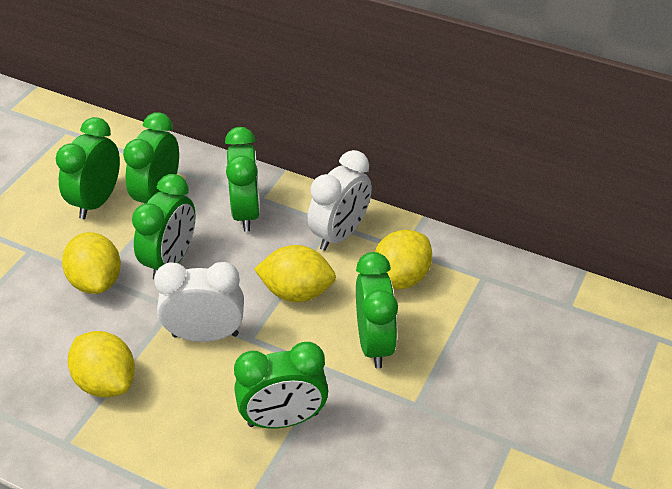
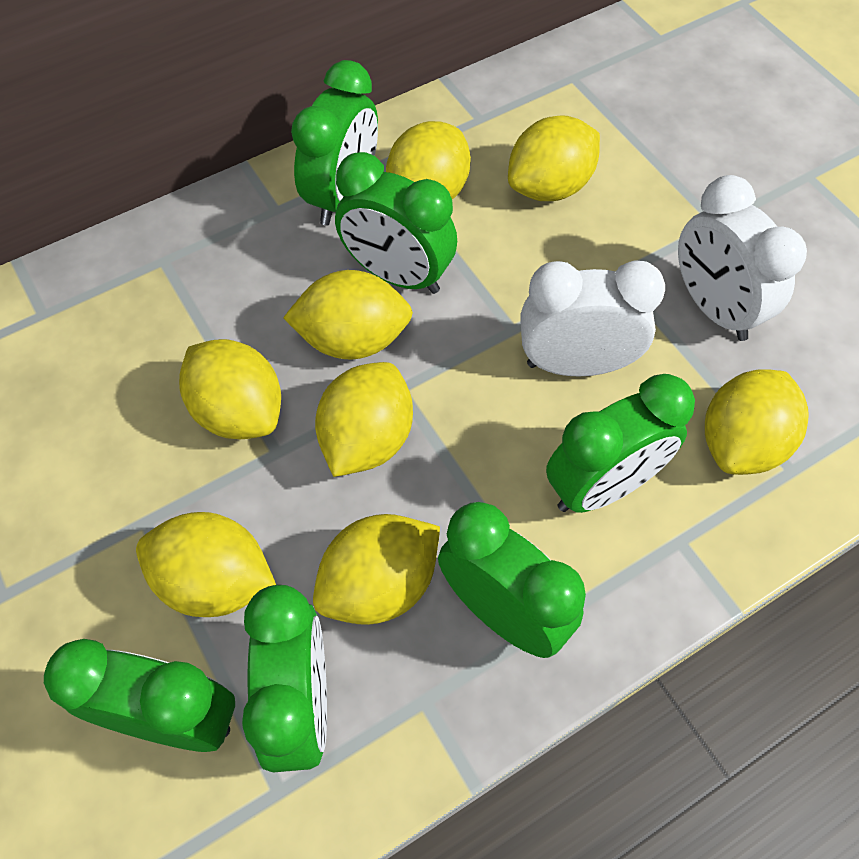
yellow lemon: [62,232,121,294] [68,331,135,397] [254,245,336,302] [375,230,432,289] = 4 -> [136,512,276,617] [179,339,281,439] [283,270,413,359] [313,514,440,625] [315,362,413,477] [386,121,471,199] [508,115,600,201] [705,369,809,475] = 8

